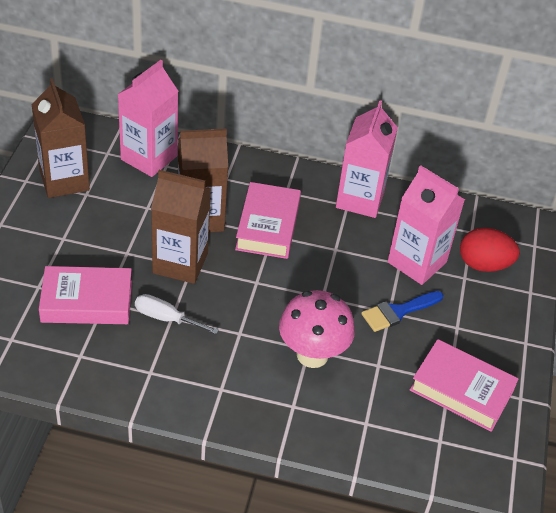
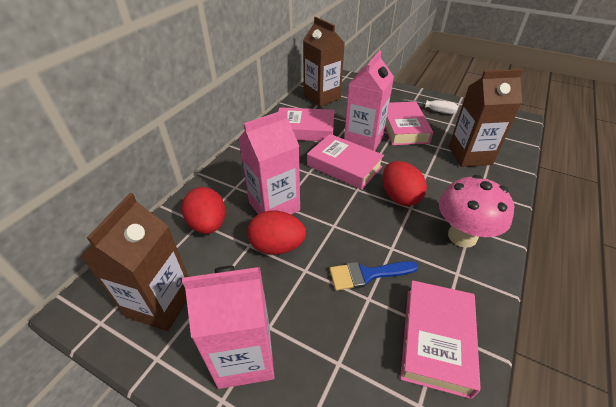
pink book: [39,266,132,324] [235,182,301,259] [410,339,518,432] = 3 -> [278,107,334,141] [307,134,384,190] [385,102,433,145] [400,280,481,399] = 4
red egg: [460,228,520,272] = 1 -> [182,187,225,234] [247,210,306,255] [383,161,427,206] = 3

